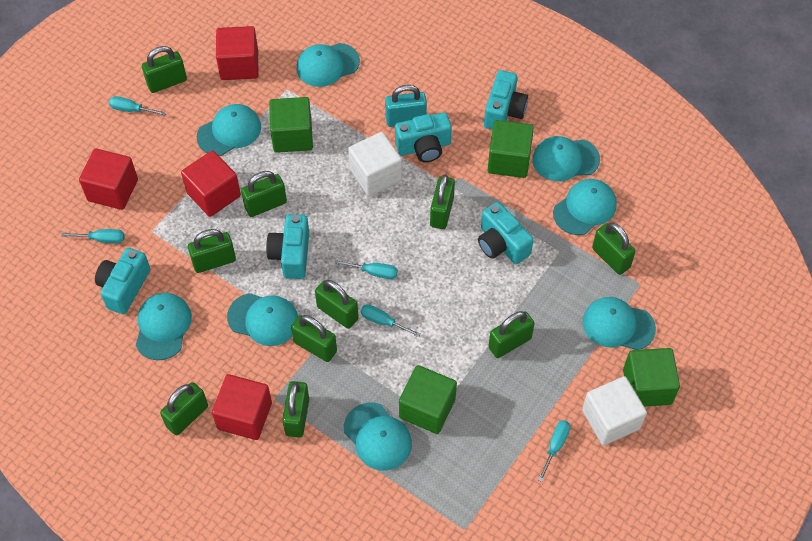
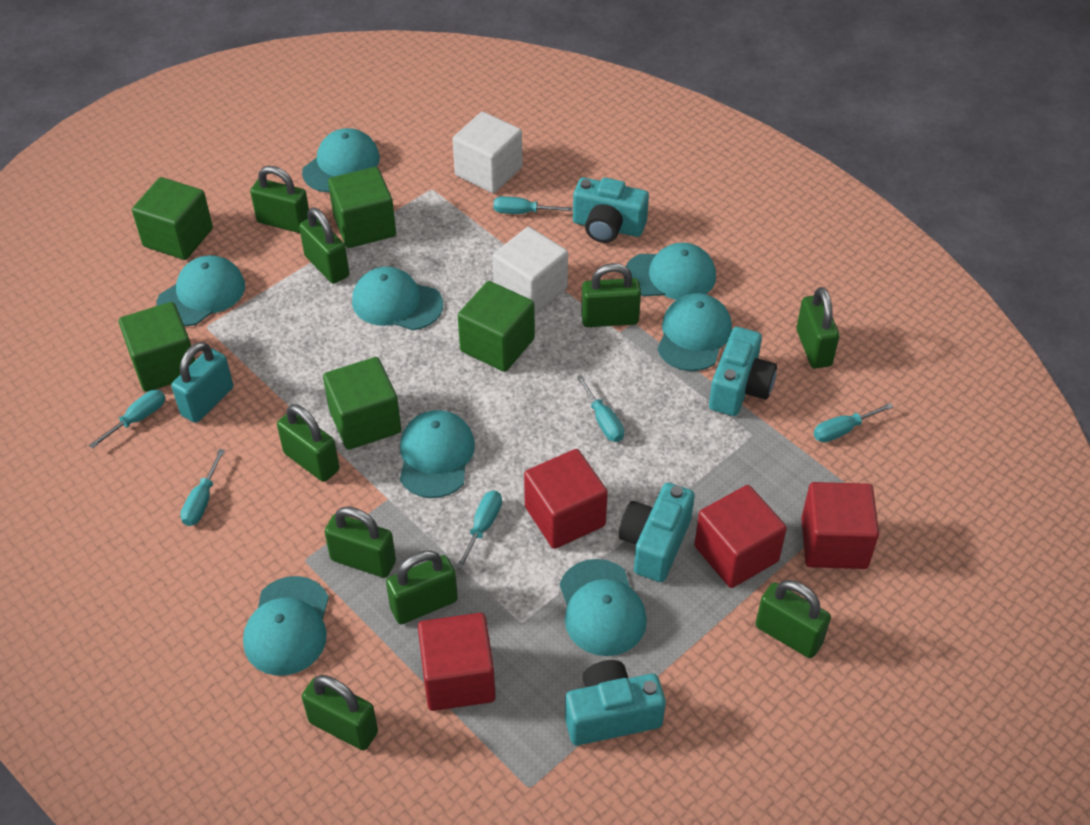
green cube: [269,97,313,153] [399,365,457,434] [488,120,534,178] [623,348,680,407] = 4 -> [119,302,195,392] [132,177,213,260] [323,357,401,450] [328,167,396,248] [458,281,535,372] = 5
green padlock: [142,46,187,93] [160,382,208,436] [188,229,236,273] [241,171,287,217] [282,381,309,438] [291,315,337,362] [315,280,359,329] [430,175,455,229] [488,311,535,358] [592,223,636,275] = 10 -> [250,166,309,233] [277,404,339,482] [299,207,349,284] [302,675,378,750] [324,507,396,578] [386,551,458,624] [581,263,641,327] [755,580,831,658] [796,287,839,369] = 9
turquoise camera: [95,248,150,314] [266,214,309,279] [395,112,452,162] [478,202,534,264] [484,70,528,130] = 5 -> [565,660,666,746] [573,177,649,243] [619,483,695,582] [709,327,777,416] = 4
turquoise screwdriver: [61,229,125,243] [109,96,166,115] [335,260,398,279] [360,304,421,337] [538,420,570,482] = 5 -> [89,390,165,449] [180,449,225,526] [457,491,502,569] [493,196,572,214] [577,375,624,442] [813,403,893,442] = 6

